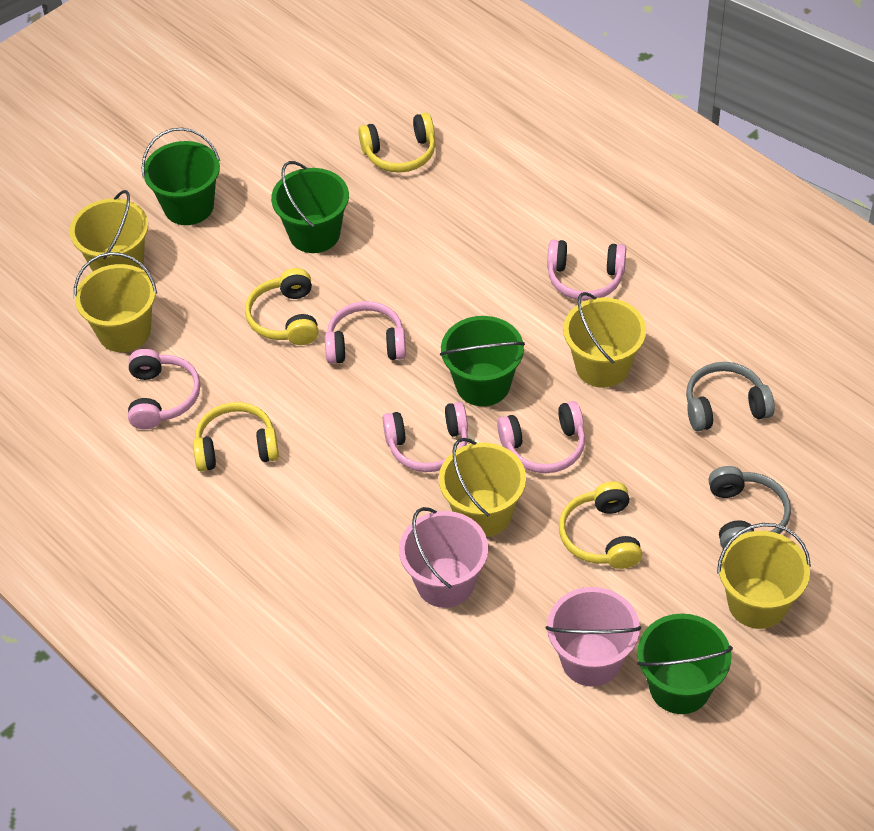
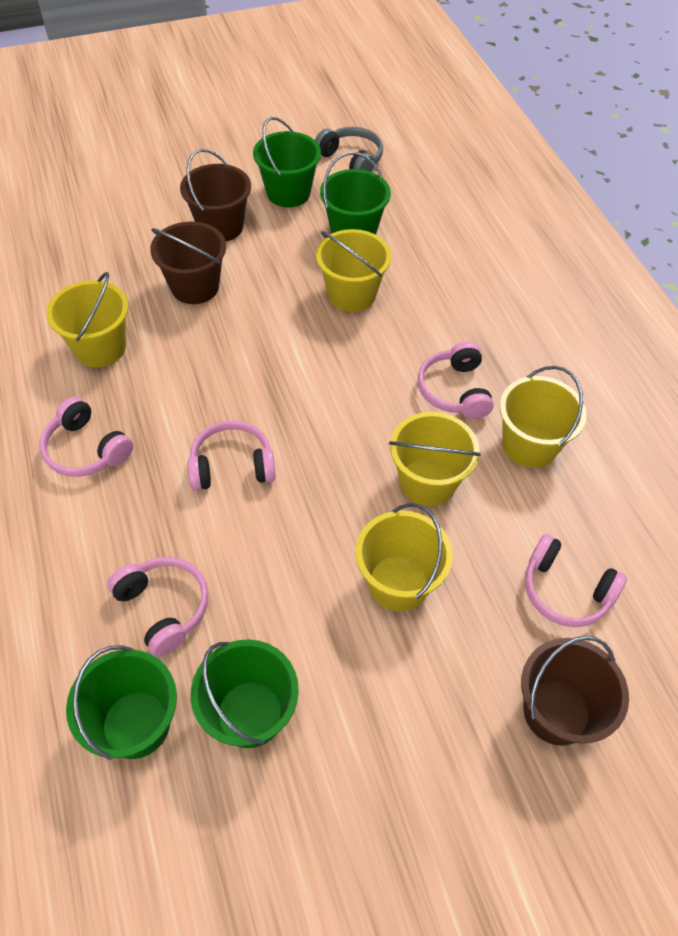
brown bucket: none = 0 -> [150,222,226,304] [180,149,251,241] [521,635,629,746] = 3
grey headphones: [686,362,775,431] [708,466,791,548] = 2 -> [315,127,383,172] = 1
pink bucket: [399,507,488,608] [545,587,641,687] = 2 -> none = 0
yellow headphones: [193,402,279,471] [245,268,319,345] [358,113,435,173] [559,481,642,569] = 4 -> none = 0

